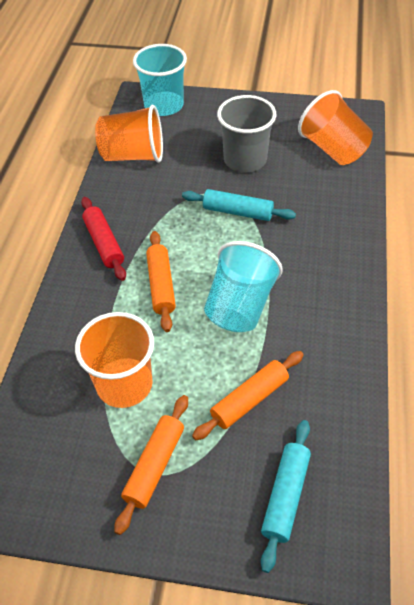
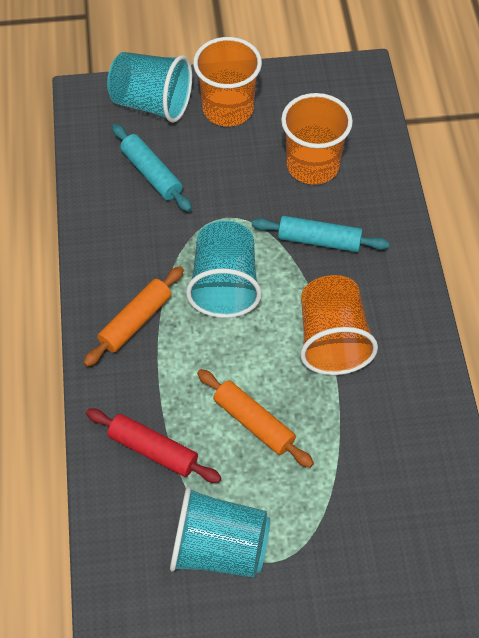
grey cup: [217,95,276,172] = 1 -> none = 0
orange rolling pin: [114,395,188,535] [146,231,176,332] [192,351,304,440] = 3 -> [83,266,184,367] [197,369,314,468] = 2
turquoise cup: [133,44,187,116] [204,241,283,332] = 2 -> [107,52,192,123] [170,486,270,578] [186,221,261,318] = 3

